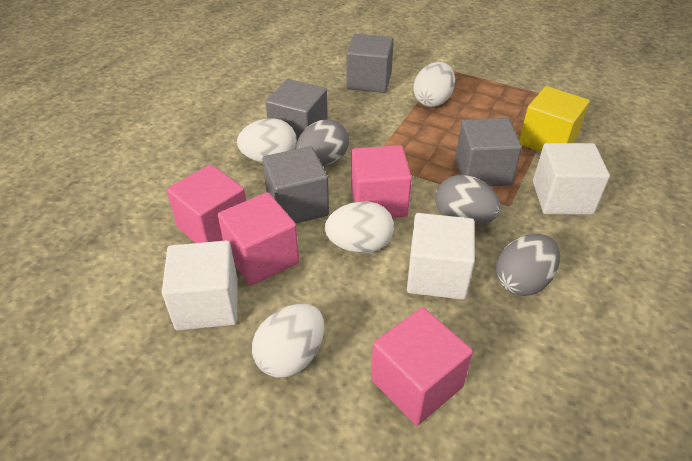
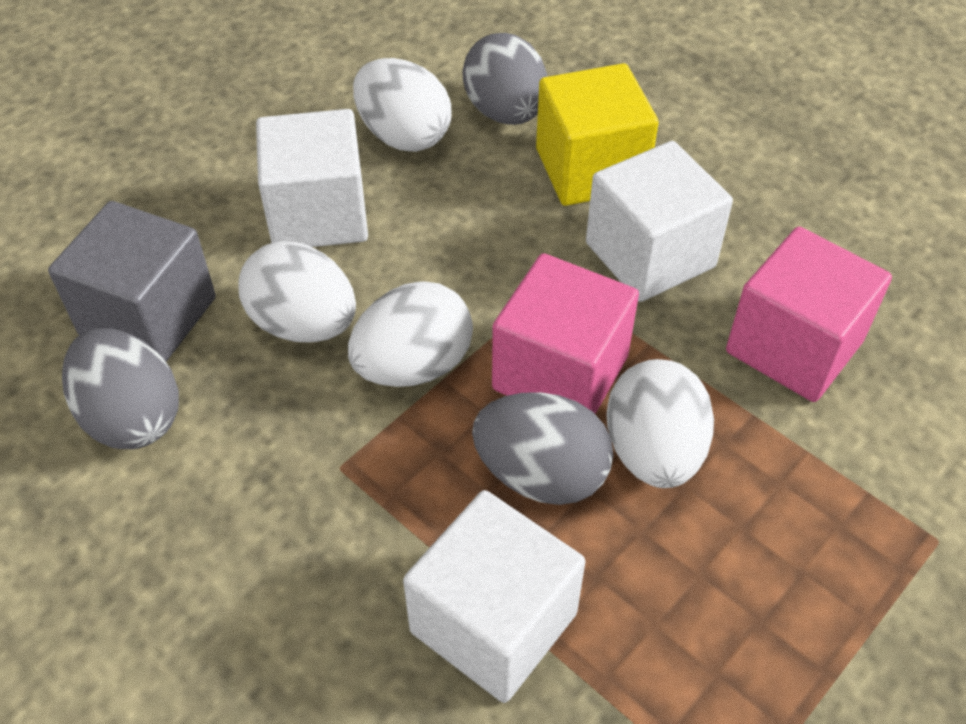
grey cube: [262,146,329,223] [265,79,328,140] [346,34,394,93] [455,118,522,186] = 4 -> [48,201,216,362] = 1
pink cube: [167,164,246,243] [218,192,299,286] [351,145,412,218] [371,307,473,425] = 4 -> [492,253,639,414] [726,227,892,402] = 2

